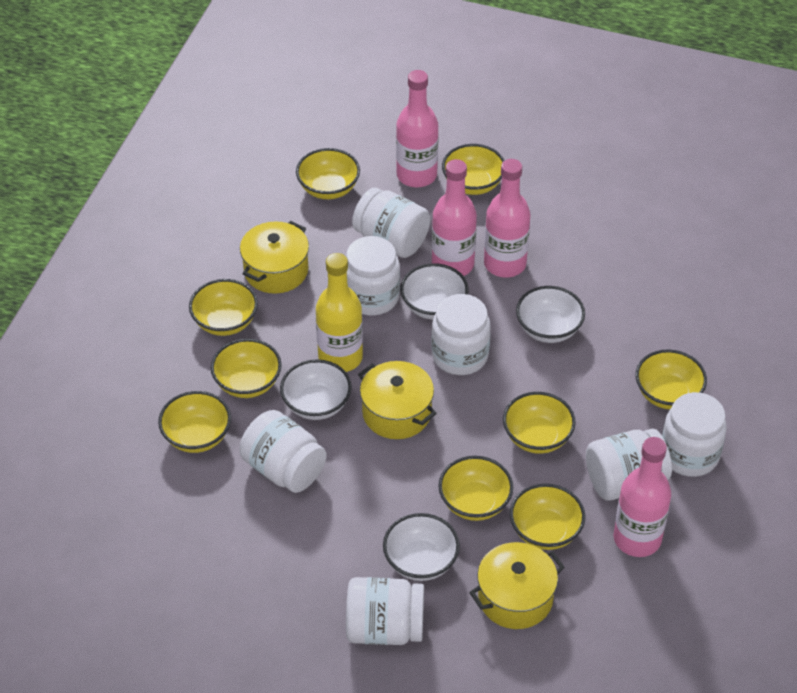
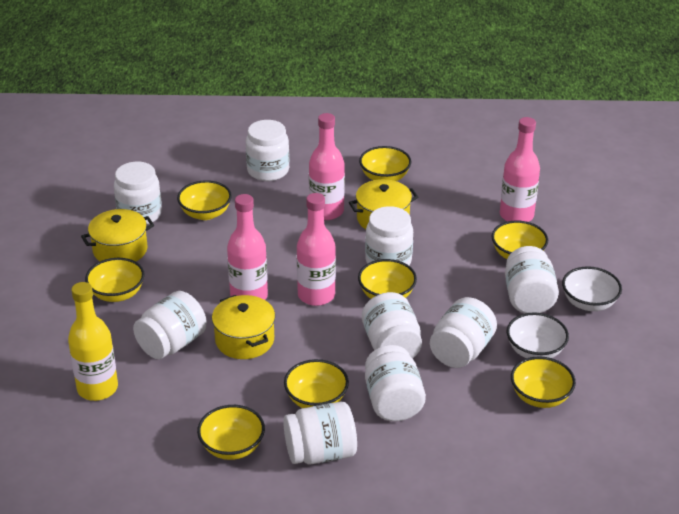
white bowl: [280,359,352,420] [383,513,460,581] [400,263,469,320] [516,286,585,343] = 4 -> [507,313,569,358] [562,266,622,311] = 2
white jar: [240,410,327,493] [346,236,400,315] [346,577,424,645] [352,187,430,258] [431,294,491,375] [586,429,672,501] [662,392,727,477] = 7 -> [114,162,162,225] [133,291,207,359] [246,120,290,181] [283,402,357,465] [362,292,422,359] [365,206,413,265] [365,345,426,421] [430,297,497,368] [505,246,559,313] = 9
yellow bowl: [158,391,231,453] [189,279,258,336] [211,339,282,398] [296,148,360,199] [438,456,513,521] [442,144,505,195] [503,392,576,454] [510,484,585,550] [636,349,707,409] = 9 -> [85,258,145,302] [177,180,232,220] [197,405,265,460] [284,359,349,408] [358,259,417,299] [359,146,411,181] [492,221,548,259] [511,356,576,408] = 8

